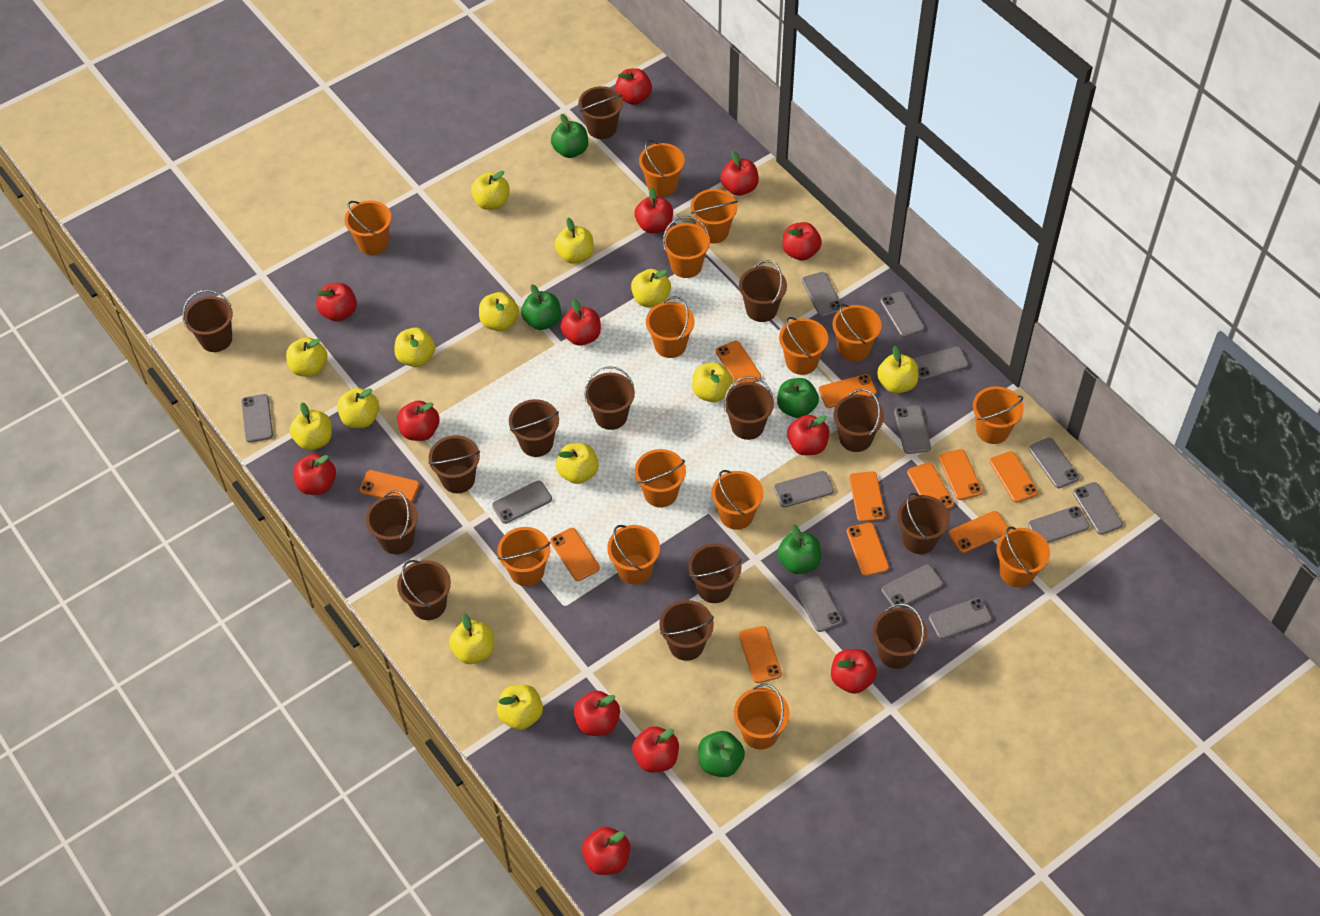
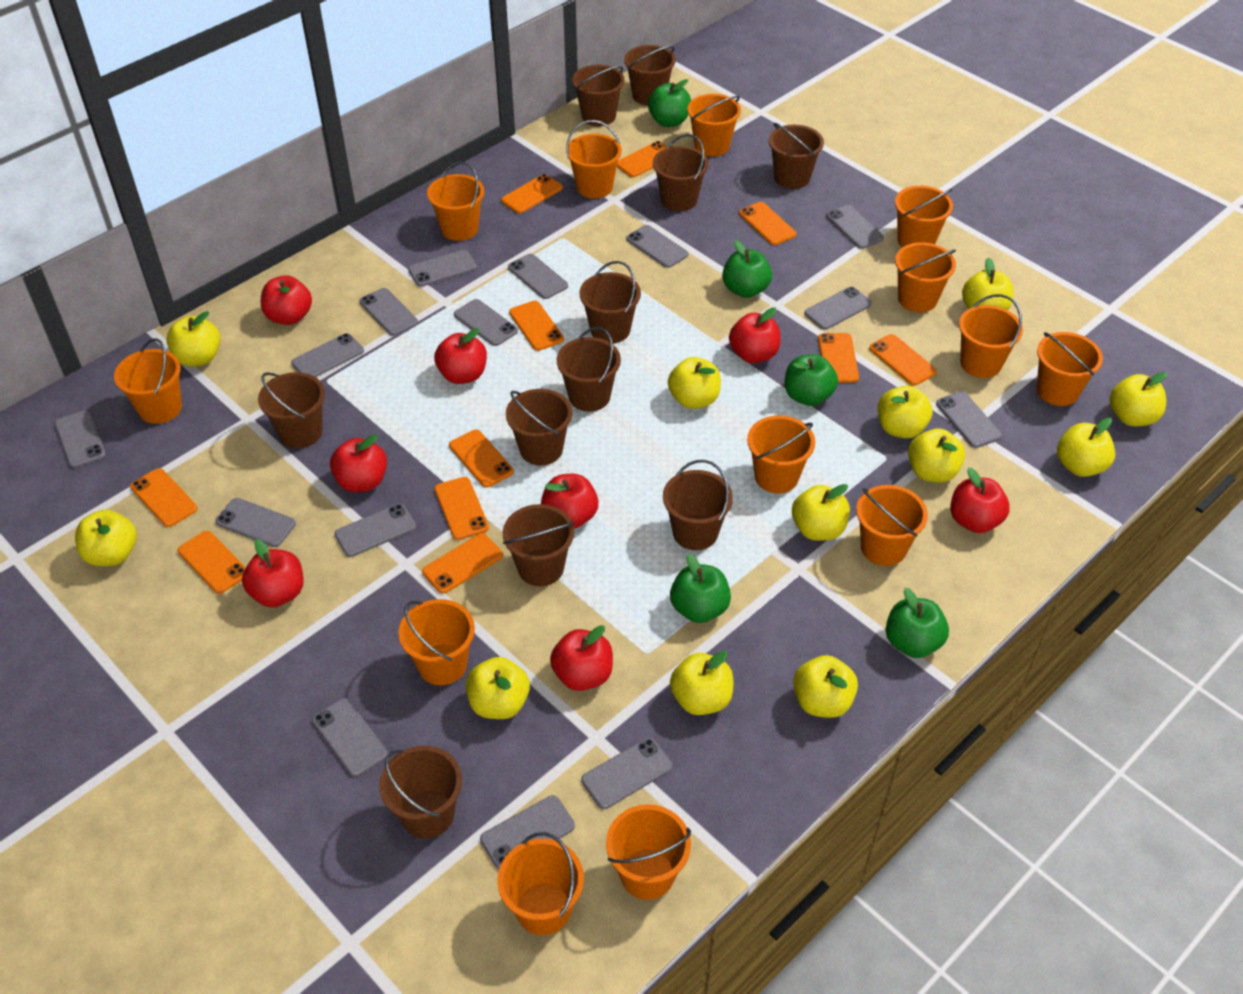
brown bucket: [182,290,233,352] [366,490,418,554] [397,560,451,620] [428,435,480,493] [509,399,559,457] [578,86,623,139] [584,366,635,430] [659,600,714,661] [688,543,742,603] [724,376,774,440] [739,260,787,322] [834,389,884,452] [873,604,927,669] [897,493,950,554] = 14 -> [258,372,325,448] [379,746,462,838] [503,504,574,586] [506,389,572,465] [557,327,621,412] [572,65,625,126] [580,261,641,344] [624,45,676,105] [653,134,709,211] [663,460,733,550] [769,123,824,189] = 11
grey phone: [241,394,273,443] [492,481,552,524] [774,471,834,508] [794,576,843,632] [802,272,843,317] [880,291,925,337] [882,564,943,608] [894,405,931,454] [913,346,968,380] [929,598,992,639] [1028,506,1090,543] [1029,438,1079,488] [1073,482,1123,535] = 13 -> [55,410,106,468] [215,498,296,547] [291,333,364,377] [312,698,388,777] [334,504,416,557] [359,288,418,336] [408,250,477,287] [454,299,518,346] [480,795,575,869] [508,254,568,299] [582,738,672,809] [626,225,688,268] [805,287,872,330] [826,205,884,249] [936,391,1002,448] = 15
orange bucket: [345,200,392,255] [498,527,550,586] [607,525,660,584] [635,449,686,507] [639,140,685,197] [646,296,694,358] [663,216,710,278] [691,189,738,243] [712,470,763,530] [734,684,790,749] [779,317,828,375] [832,304,882,361] [973,386,1024,444] [997,526,1050,588] = 14 -> [114,338,182,424] [398,599,475,685] [427,162,484,241] [497,832,584,935] [566,120,622,199] [606,804,691,900] [687,94,741,157] [747,416,815,493] [856,485,928,566] [895,186,953,247] [895,242,956,312] [959,294,1023,378] [1037,332,1103,406] = 13
red apple: [293,454,336,495] [316,283,357,322] [397,401,439,441] [560,299,601,346] [574,691,620,736] [582,827,630,875] [615,68,652,105] [632,726,679,773] [635,187,673,233] [720,151,759,196] [782,222,822,260] [787,415,829,455] [831,649,877,694] = 13 -> [242,539,304,607] [261,275,312,325] [330,434,387,492] [434,328,487,384] [541,474,599,529] [550,625,613,691] [729,307,781,363] [950,467,1010,533] = 8
yellow apple: [286,337,327,377] [290,403,332,450] [337,388,379,428] [394,328,435,367] [449,613,494,664] [471,171,510,210] [479,292,519,331] [497,685,543,730] [554,218,593,264] [556,443,599,484] [631,269,671,307] [692,362,733,402] [877,346,918,394] = 13 -> [75,510,137,566] [166,311,221,366] [466,657,530,719] [668,357,721,409] [670,651,733,715] [792,484,850,541] [793,655,858,718] [878,385,933,438] [908,428,965,483] [962,258,1013,310] [1057,417,1115,477] [1110,372,1167,426] = 12

